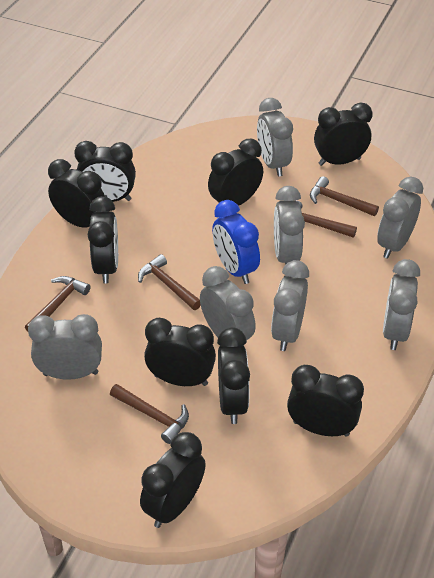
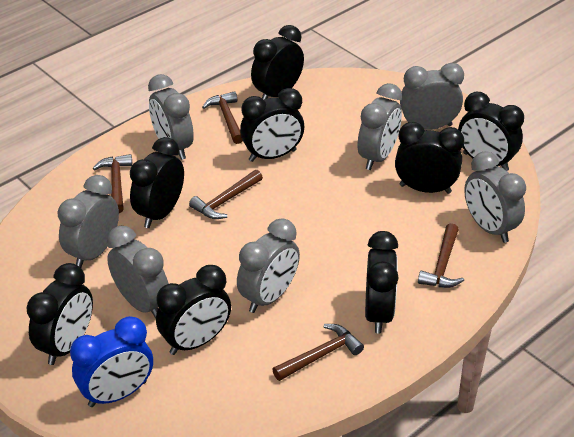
black clock: [48,159,105,228] [74,141,136,202] [88,196,118,283] [140,432,206,528] [144,318,216,386] [208,139,263,206] [217,327,250,424] [287,365,364,437] [314,103,373,166] = 9 -> [26,263,93,365] [130,137,184,228] [156,265,231,355] [240,88,304,162] [251,25,304,100] [365,231,399,333] [395,122,464,194] [458,92,524,171] = 8

